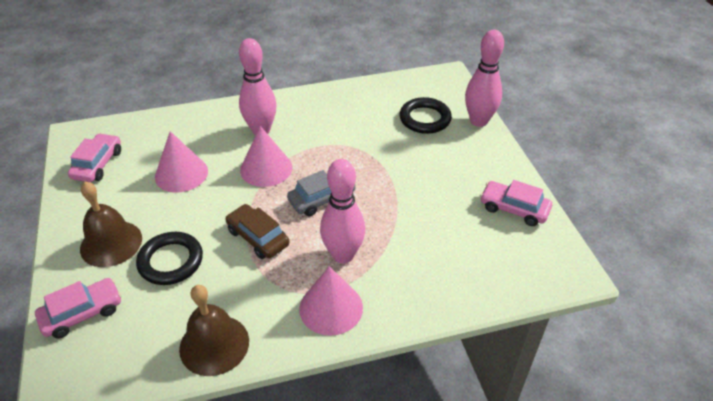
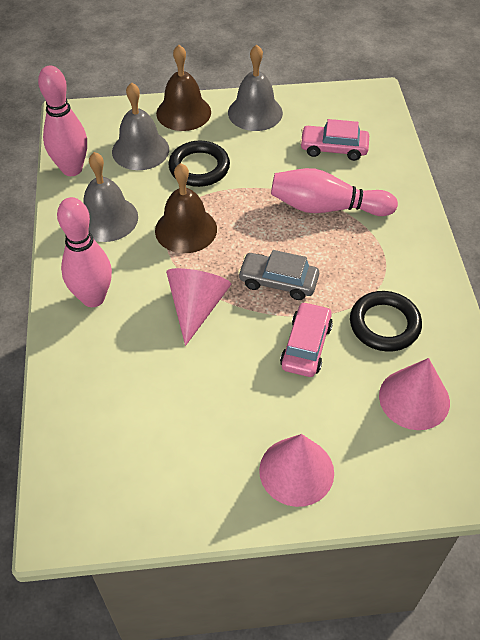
brown car: [225,204,290,259] = 1 -> none = 0
grey bell: none = 0 -> [84,152,138,242] [112,82,169,170] [228,45,283,131] = 3
pink car: [35,278,121,339] [68,133,121,182] [480,180,552,226] = 3 -> [280,302,333,377] [300,119,369,161] = 2

